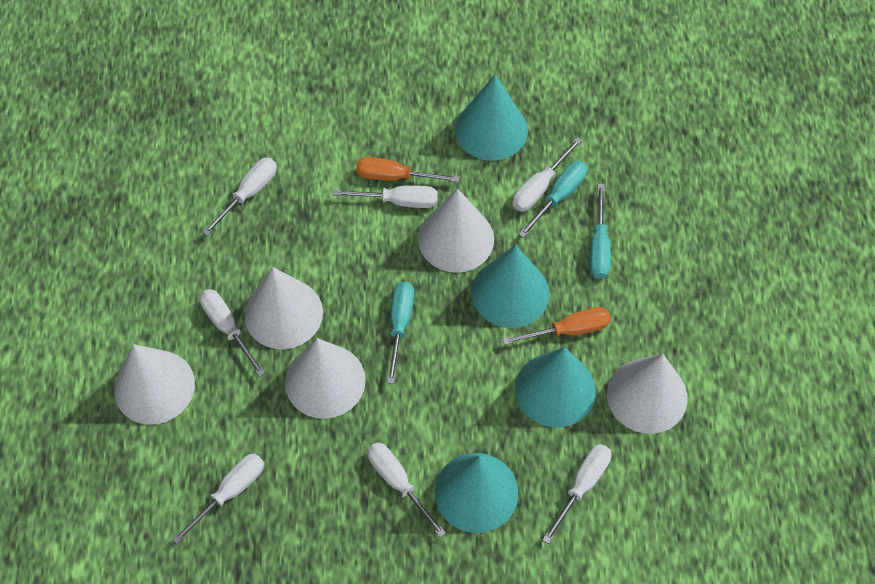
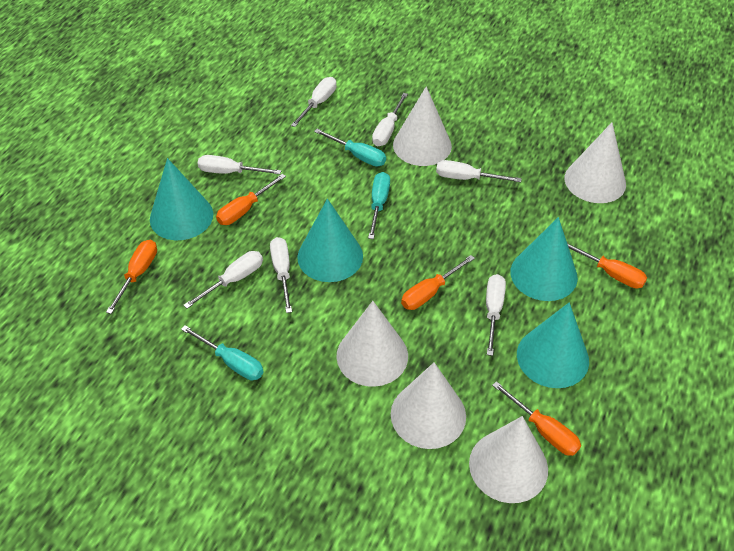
orange screwdriver: [356,157,460,182] [503,307,611,345] = 2 -> [106,240,157,314] [216,174,286,225] [401,255,475,310] [492,381,581,456] [567,243,647,288] = 5

